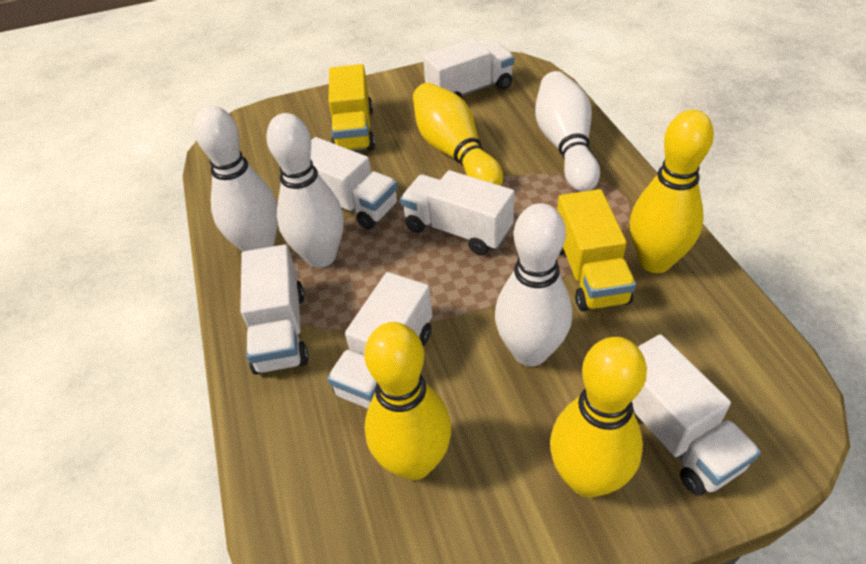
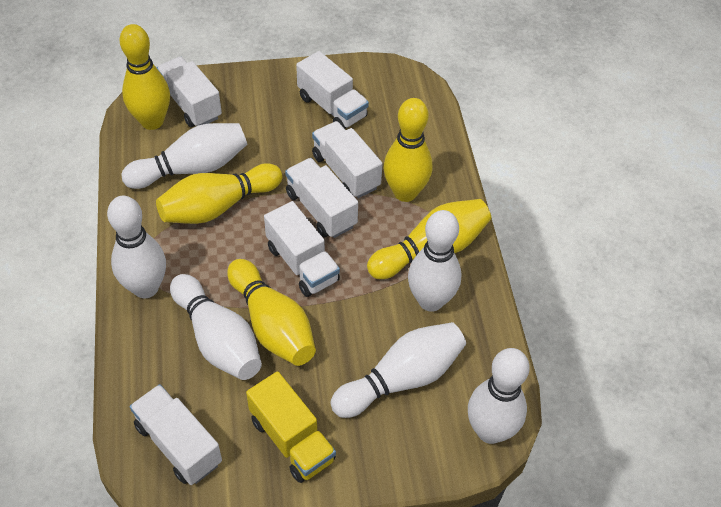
white bowling pin: [194,106,278,252] [266,113,344,268] [495,203,572,366] [535,71,600,192] = 4 -> [107,196,166,298] [121,123,247,189] [170,274,262,380] [330,322,466,418] [408,210,461,312] [468,348,530,444] = 6
yellow bowling pin: [365,322,451,480] [413,83,503,186] [550,337,647,498] [630,110,714,273] = 4 -> [120,24,170,130] [156,163,282,224] [227,259,316,366] [367,199,491,279] [384,98,432,202] = 5
yellow truck: [328,64,375,151] [557,189,636,311] = 2 -> [246,371,336,483] = 1

